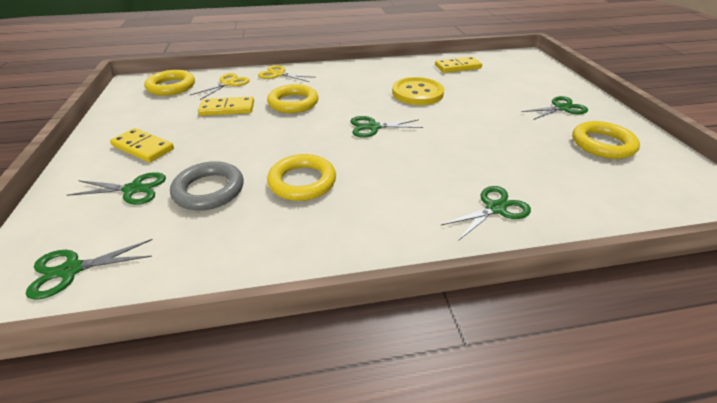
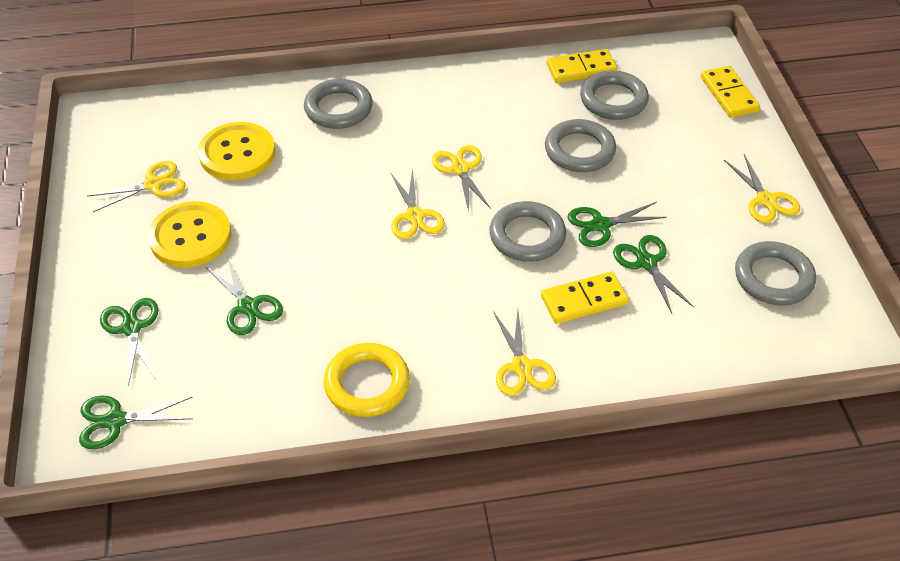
grey ring: [170,161,244,211] = 1 -> [304,79,373,129] [490,201,566,262] [545,119,616,172] [580,70,649,120] [735,241,816,306] = 5
yellow button: [392,77,444,105] = 1 -> [148,201,231,268] [198,122,275,180] = 2
yellow ring: [144,70,195,96] [267,84,318,113] [267,154,336,201] [572,121,640,159] = 4 -> [324,343,410,417] = 1
yellow scissors: [190,73,250,100] [258,65,316,82] = 2 -> [87,161,186,212] [390,168,445,239] [432,145,491,212] [493,310,556,396] [724,154,800,223] = 5

